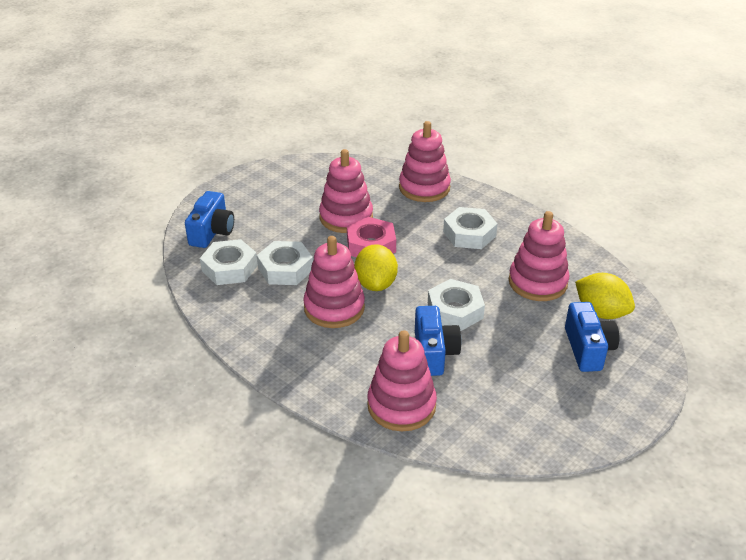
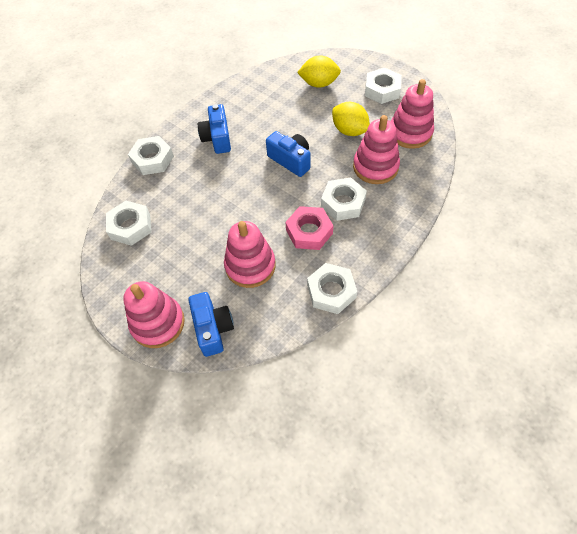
pink stacking toy: [303,236,365,328] [319,149,373,233] [367,330,437,431] [399,121,451,202] [509,211,570,301] = 5 -> [123,281,185,348] [224,221,276,288] [353,115,400,184] [391,79,434,149] = 4
white nut: [200,239,258,285] [257,241,313,285] [428,279,485,331] [443,207,498,249] = 4 -> [106,201,151,246] [128,136,174,175] [307,263,357,314] [321,177,367,221] [365,68,402,104] = 5

